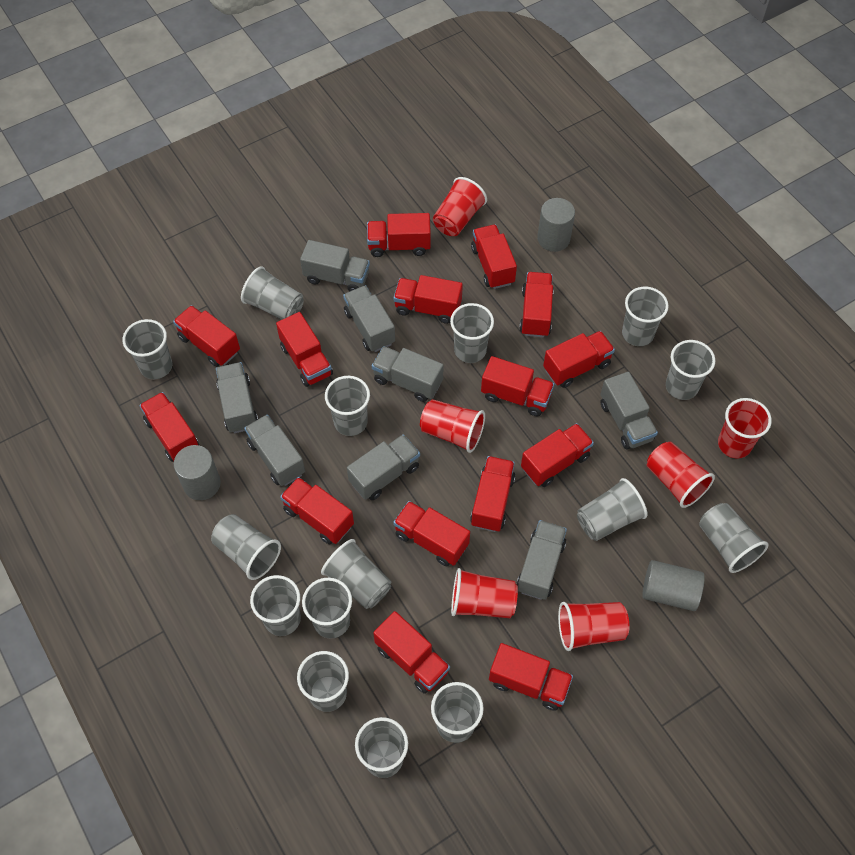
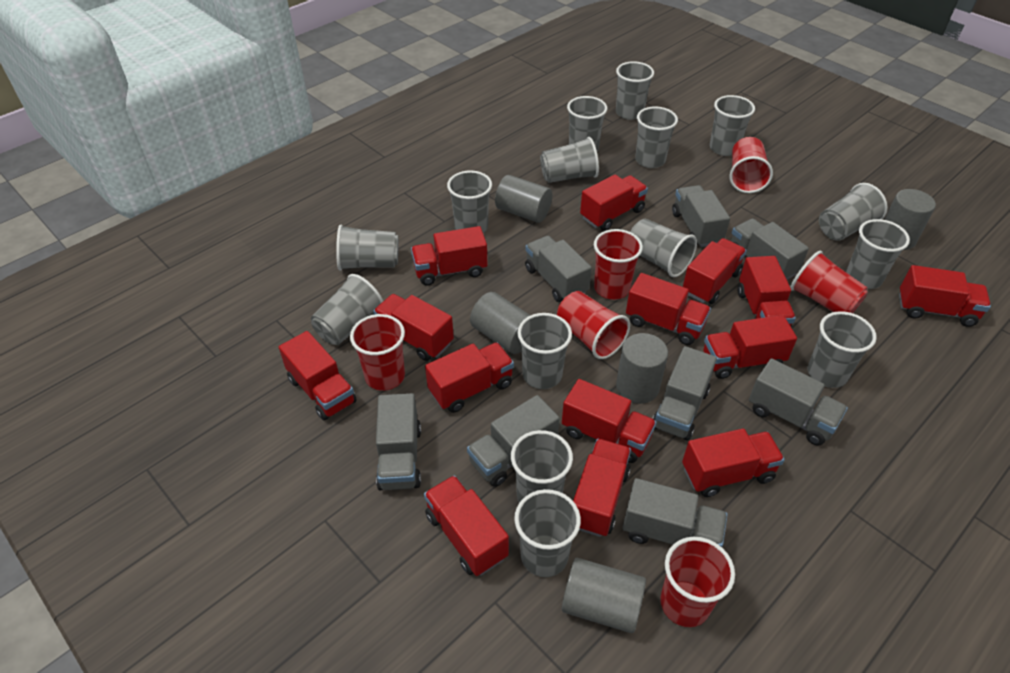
grey cylinder: [174,445,221,500] [537,198,575,252] [642,560,705,611] = 3 -> [470,292,531,354] [495,175,552,223] [562,558,646,633] [616,333,668,404] [885,189,936,250] = 5
red truck: [139,392,199,462] [173,305,240,367] [276,312,333,387] [280,477,354,544] [367,213,431,257] [373,611,450,694] [393,501,470,566] [394,275,463,324] [470,456,515,532] [471,225,517,289] [481,356,554,416] [489,643,573,711] [519,272,554,337] [521,423,594,487] [543,331,615,388] = 15 -> [279,331,357,420] [373,294,454,361] [411,226,487,286] [424,475,509,576] [425,342,514,413] [562,379,657,463] [573,439,631,537] [580,175,648,231] [626,273,711,345] [682,428,785,497] [683,238,747,304] [703,315,797,379] [738,256,796,328] [899,265,991,327] = 14

